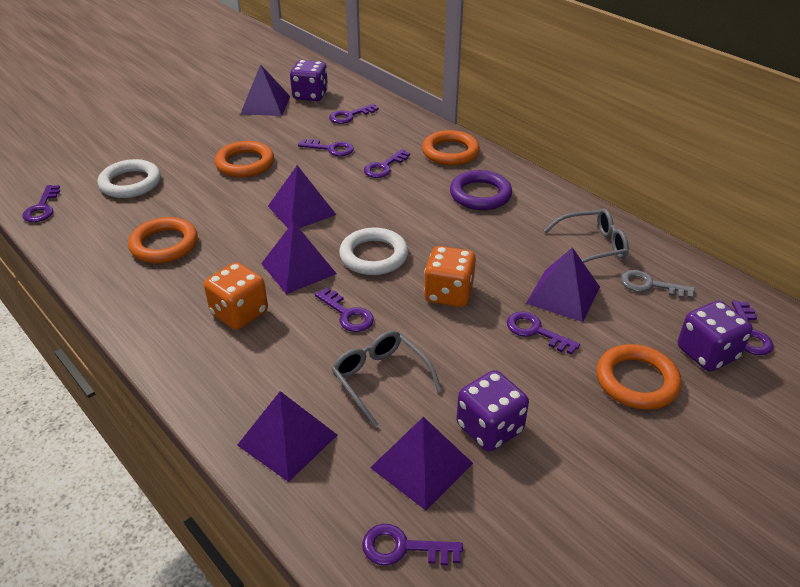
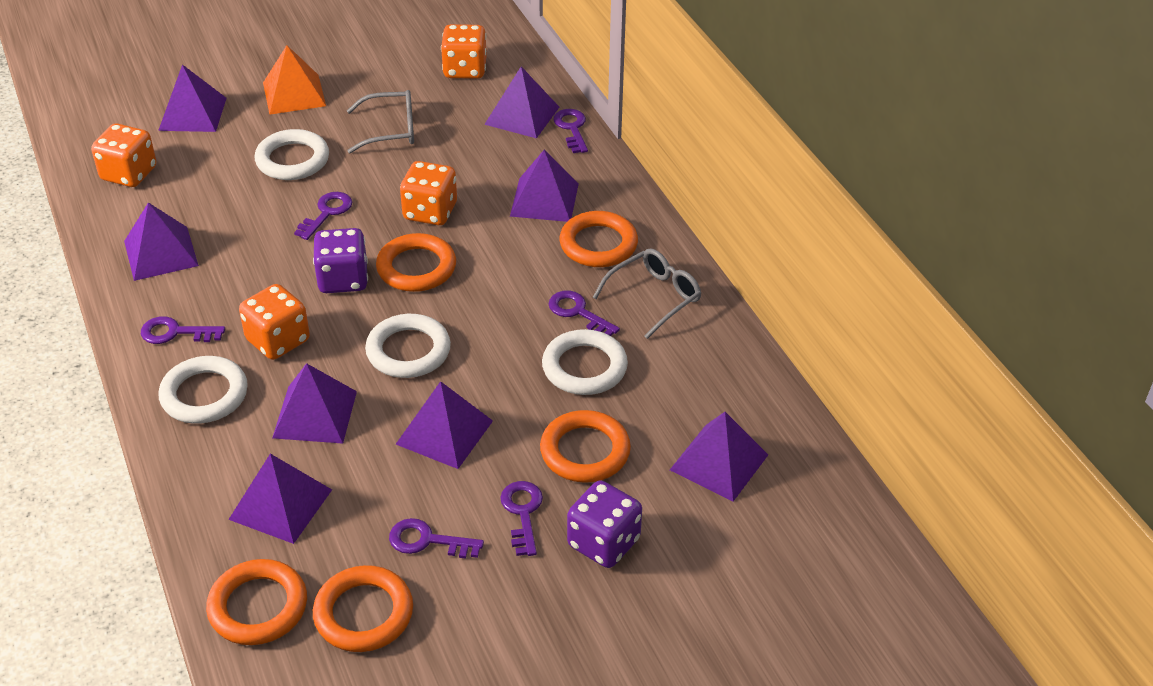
grey key: [621,270,695,299] = 1 -> none = 0
orange dice: [204,262,268,330] [424,246,476,307] = 2 -> [91,124,156,187] [239,284,310,360] [400,161,457,225] [441,24,487,79] = 4
orange pyramid: none = 0 -> [263,45,326,115] = 1
orange ring: [128,217,198,263] [215,141,274,177] [422,130,480,166] [597,344,682,410] = 4 -> [206,559,307,645] [313,565,413,652] [376,233,456,292] [540,410,631,483] [559,211,638,267] = 5
purple dice: [290,60,328,101] [456,370,529,452] [678,301,753,371] = 3 -> [313,228,368,293] [567,480,642,568] = 2
purple key: [22,185,60,222] [298,139,354,156] [315,288,374,332] [329,104,379,124] [362,524,463,566] [364,149,410,178] [507,312,580,355] [732,301,773,355] = 8 -> [141,316,225,344] [294,192,352,240] [389,518,484,559] [500,481,543,556] [549,291,620,336] [553,109,588,153] = 6
purple pyramid: [237,391,337,482] [240,64,290,116] [261,221,337,294] [268,165,336,228] [370,417,473,510] [526,247,600,322] = 6 -> [124,202,199,281] [158,64,227,132] [228,454,332,544] [272,363,357,444] [396,381,493,469] [484,66,559,138] [510,150,579,222] [670,412,768,501] = 8
purple ring: [450,170,512,210] = 1 -> none = 0
white ring: [98,159,161,198] [339,227,408,275] = 2 -> [159,356,248,424] [254,129,329,180] [365,314,451,378] [542,329,628,395] = 4

